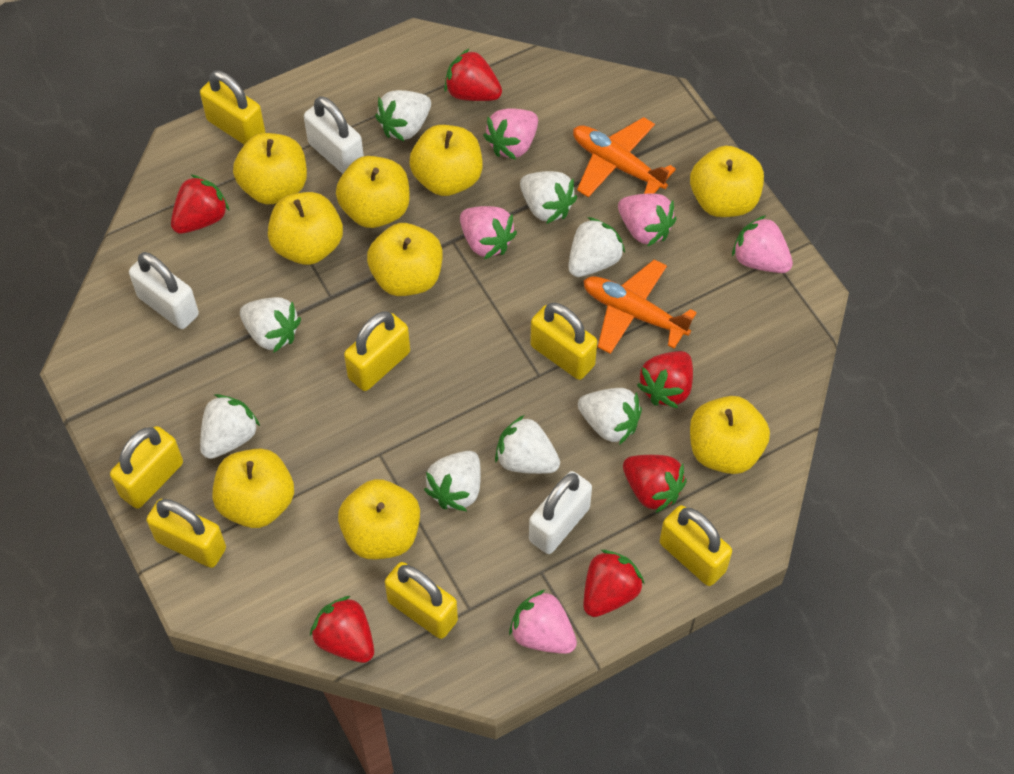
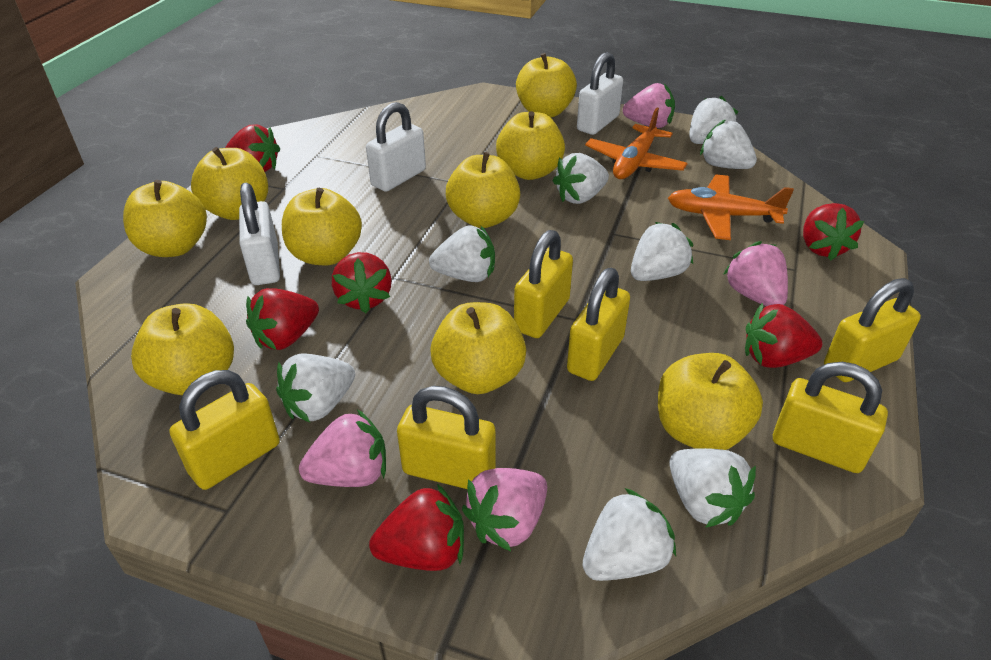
pink strawberry: [460,206,517,259] [483,108,538,160] [509,590,577,654] [618,194,676,247] [732,215,793,273] = 5 -> [299,409,386,487] [462,468,547,551] [623,83,675,128] [723,241,788,306] = 4
yellow padlock: [110,426,183,509] [146,499,226,568] [200,70,265,145] [344,311,410,391] [385,562,458,639] [530,303,597,380] [660,505,732,586] = 7 -> [169,370,280,490] [397,386,495,489] [514,230,573,338] [567,268,630,381] [773,362,888,473] [824,278,921,382] = 6

